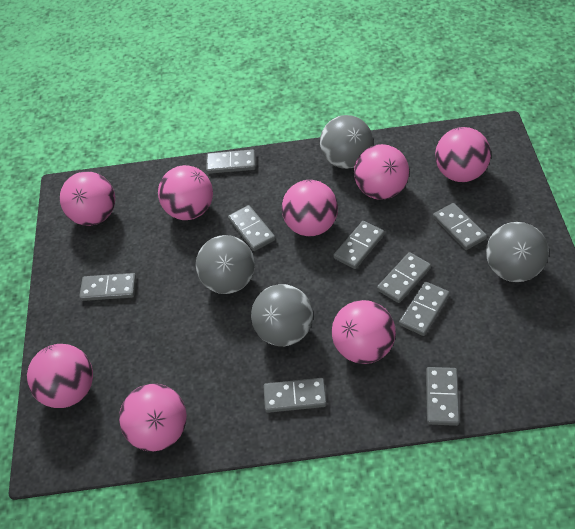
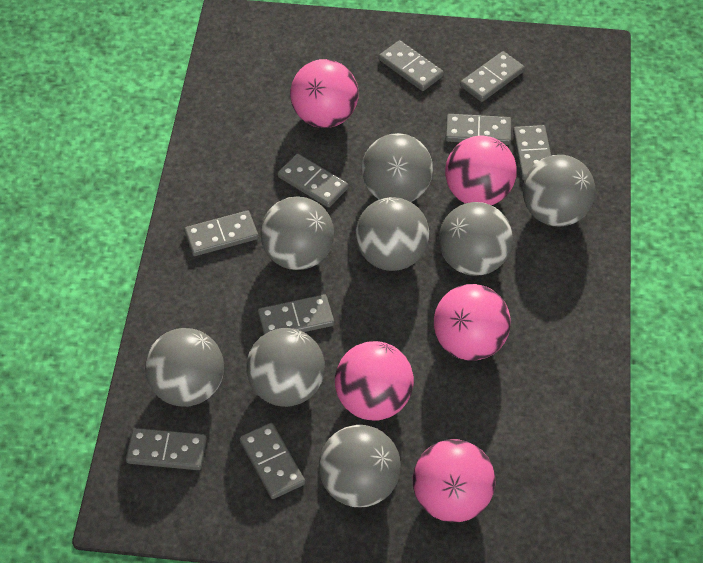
grey ball: [196,235,255,294] [251,284,313,346] [320,115,373,169] [486,222,549,282] = 4 -> [145,328,224,407] [246,328,325,407] [260,197,334,270] [319,425,401,507] [356,197,429,271] [362,133,433,202] [439,202,513,276] [523,155,596,227] = 8
pink ball: [27,344,93,408] [60,171,115,226] [119,384,187,451] [158,165,213,220] [282,180,338,236] [332,300,396,364] [354,144,409,200] [435,127,491,182] = 8 -> [290,59,359,128] [335,341,414,420] [413,439,495,522] [434,284,511,361] [445,135,517,205] = 5

